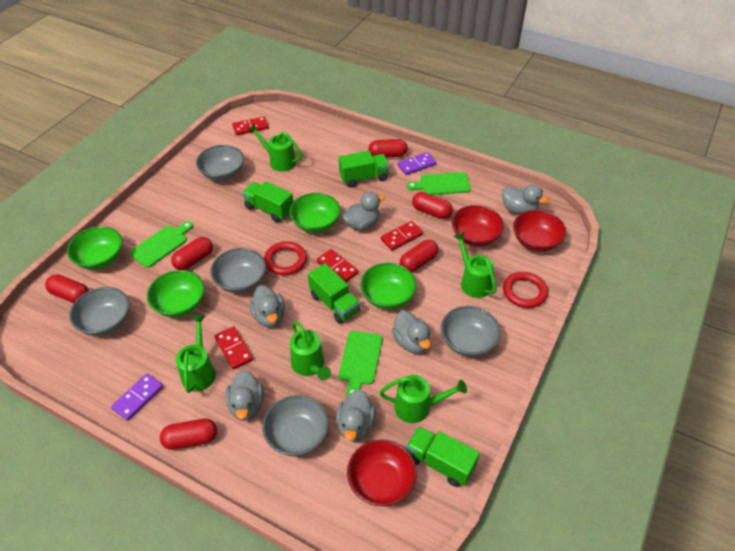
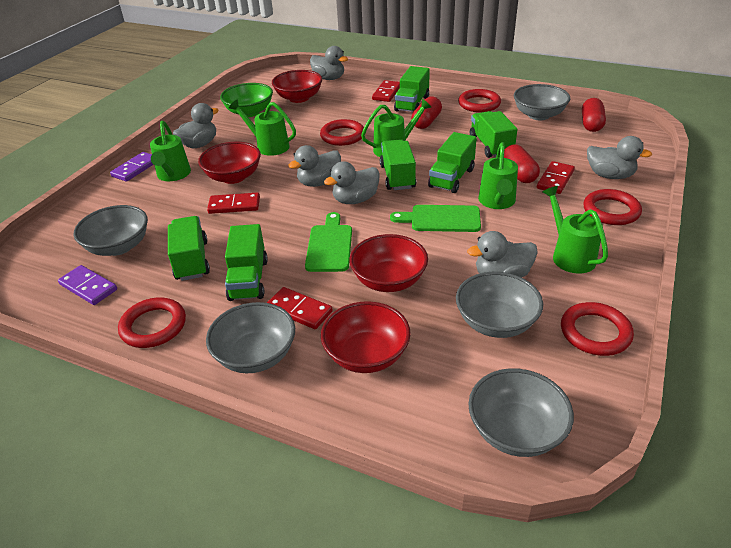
green bowl: [67,226,123,270] [147,270,205,318] [289,193,341,233] [360,263,417,310] = 4 -> [220,83,273,117] = 1
green cutting board: [130,221,193,268] [339,331,382,397] [407,172,471,195] = 3 -> [305,212,352,272] [390,205,481,232] = 2
green truck: [242,181,293,222] [308,263,360,324] [339,151,389,187] [406,426,480,487] = 4 -> [168,216,210,281] [225,224,268,301] [380,139,416,190] [394,66,430,112] [428,132,477,193] [470,111,518,158] = 6
red bowl: [347,440,417,506] [452,205,504,247] [513,210,566,252] = 3 -> [198,142,261,184] [272,70,322,103] [321,301,411,373] [349,234,428,292] = 4
red capsule: [45,274,89,303] [160,418,217,450] [171,237,213,270] [368,139,408,158] [400,240,438,272] [412,192,453,219] = 6 -> [411,97,442,129] [504,145,540,183] [582,98,606,132] = 3
red ring: [264,242,307,275] [503,272,548,308] = 2 -> [118,298,186,348] [320,119,364,146] [458,89,501,112] [561,302,634,356] [583,189,642,225] = 5

